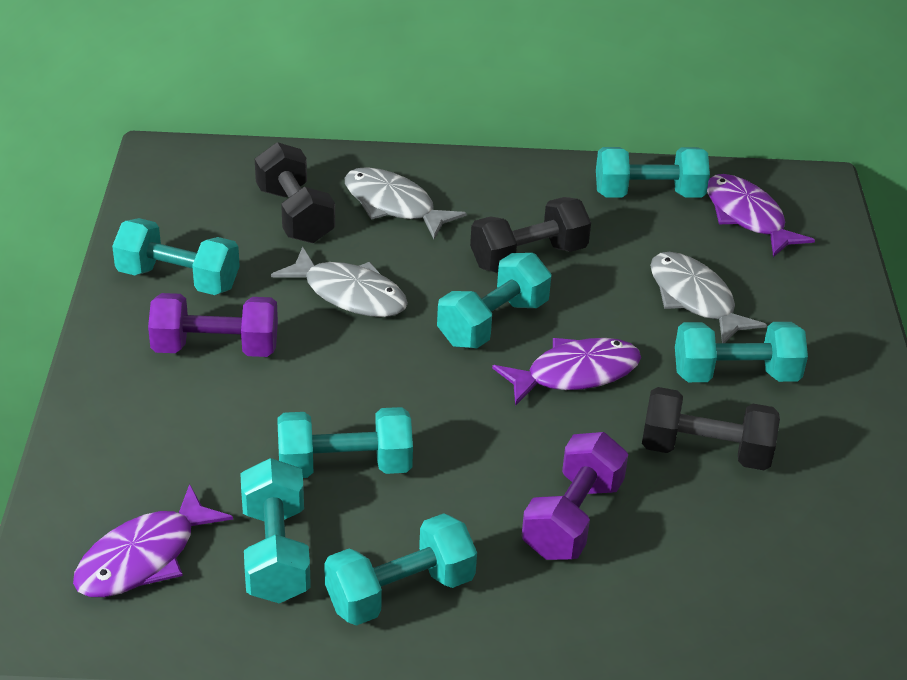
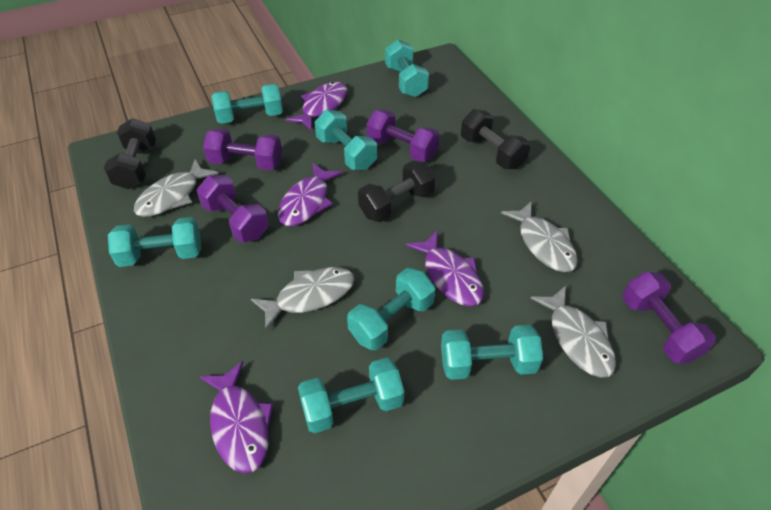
grey fish: [271,247,408,317] [345,167,467,239] [650,252,767,343] = 3 -> [134,159,219,217] [251,267,355,330] [501,201,578,272] [530,286,616,378] = 4
purple dumbbell: [148,293,278,357] [521,432,628,560] = 2 -> [197,175,269,242] [203,128,282,170] [366,109,439,162] [622,271,716,364] = 4
purple fish: [73,484,233,597] [492,338,641,406] [707,174,815,257] = 3 -> [200,361,273,473] [278,163,343,226] [286,81,347,131] [406,231,484,306] = 4

